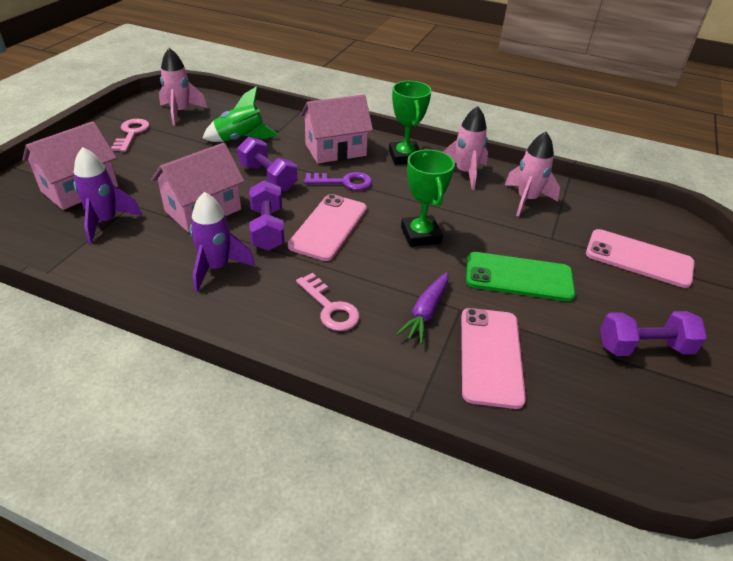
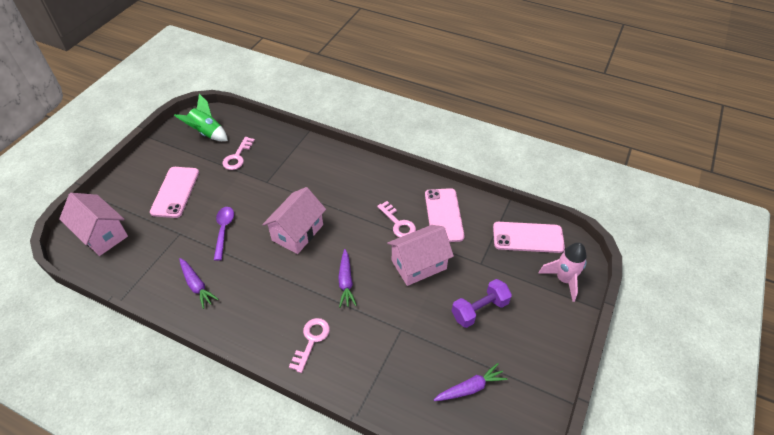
green phone: [466,252,575,301] = 1 -> none = 0
green trophy: [389,81,432,165] [401,149,455,247] = 2 -> none = 0
pink key: [111,119,150,152] [296,273,360,331] = 2 -> [223,137,255,170] [289,318,330,373] [377,201,416,238] = 3
pink rocket: [159,48,207,126] [442,106,488,190] [505,132,560,216] = 3 -> [538,243,587,302] = 1
purple carrot: [397,272,448,344] = 1 -> [179,258,219,309] [338,249,357,307] [434,363,507,401] = 3
purple dumbbell: [237,137,297,191] [249,180,285,251] [600,311,707,356] = 3 -> [452,279,512,328] = 1
purple key: [304,172,372,190] = 1 -> none = 0
purple rocket: [74,147,142,244] [190,192,255,292] = 2 -> none = 0
purple spoon: none = 0 -> [214,207,234,261] = 1

